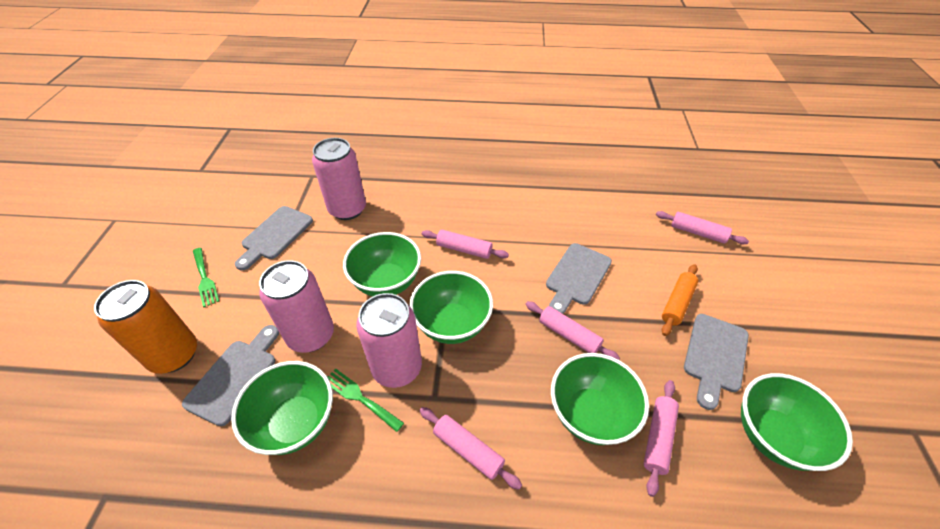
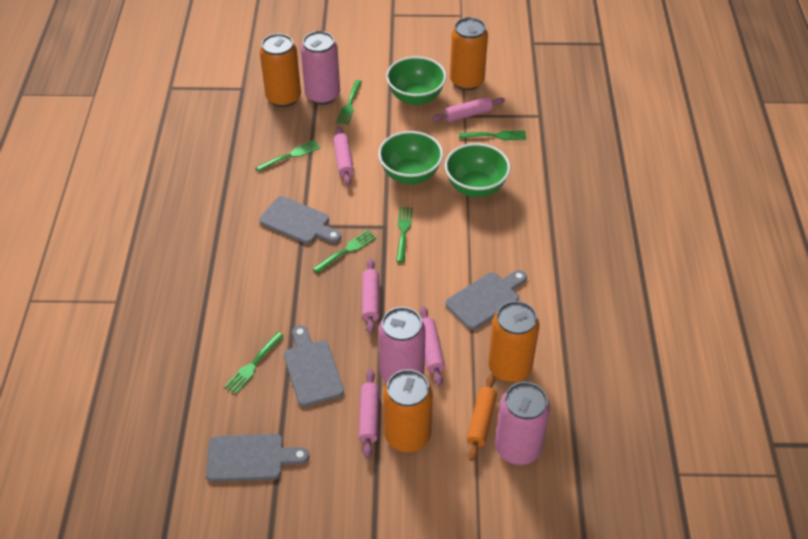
green bowl: [231,361,333,455] [343,232,421,296] [409,271,493,344] [551,353,649,445] [741,373,853,471] = 5 -> [378,131,443,184] [386,56,446,105] [445,143,510,197] = 3
green fork: [193,248,219,307] [327,368,404,432] = 2 -> [224,332,284,394] [256,140,321,172] [313,230,376,273] [336,80,362,125] [396,207,413,262] [459,130,526,140] = 6
orange can: [94,280,197,374] = 1 -> [260,34,301,107] [383,369,433,452] [450,17,488,90] [488,301,540,382] = 4

